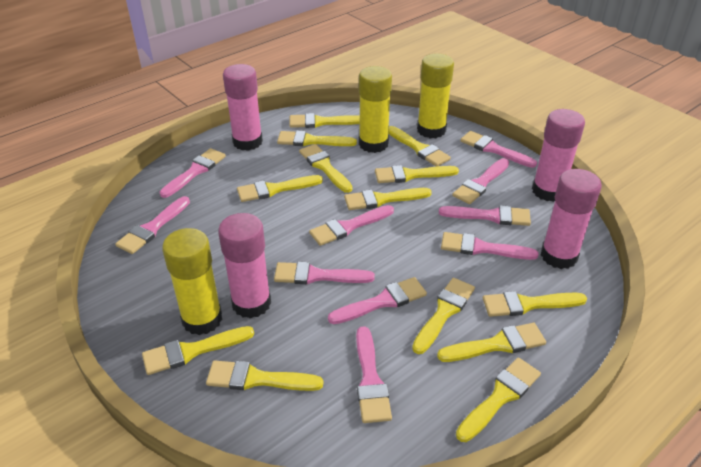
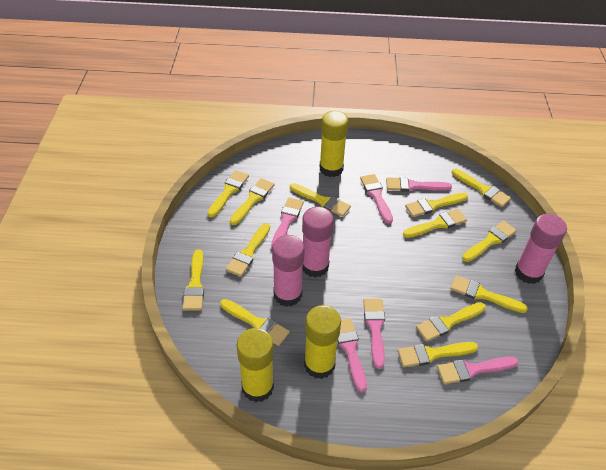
pink brush: [115,196,190,254] [160,148,226,198] [274,262,375,284] [309,205,394,246] [328,277,427,324] [356,326,392,423] [439,205,531,226] [441,232,539,260] [452,158,509,204] [460,131,537,168] = 10 -> [271,198,304,248] [337,318,367,392] [360,174,393,224] [363,299,385,369] [386,177,452,192] [437,357,518,384] = 6
pink glue stick: [218,213,271,319] [223,64,263,151] [532,109,585,202] [541,169,602,269] = 4 -> [272,235,305,307] [302,207,334,277] [515,214,567,284] = 3

